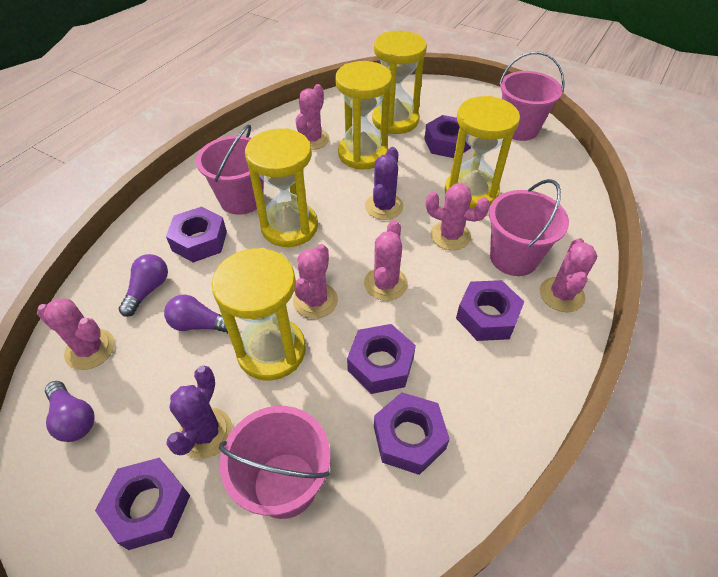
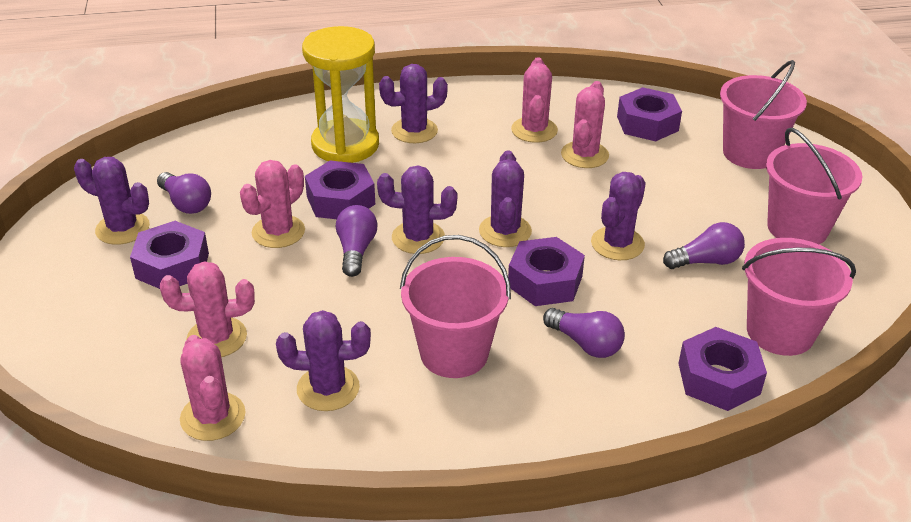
pink cactus: [37,298,115,370] [293,244,338,319] [296,84,330,150] [364,220,408,301] [426,183,490,250] [540,238,597,312] = 6 -> [160,261,255,357] [180,335,245,441] [240,160,305,248] [511,57,558,143] [561,81,609,168] = 5
purple cactus: [166,366,232,459] [365,147,404,220] = 2 -> [74,157,150,245] [276,310,371,411] [377,165,457,254] [379,64,448,143] [479,150,532,247] [591,172,646,260] = 6
purple light bulb: [45,381,95,442] [118,254,168,317] [164,295,228,333] = 3 -> [157,172,211,214] [336,205,377,277] [543,308,625,358] [663,222,745,269] = 4
purple nut: [95,458,190,550] [166,207,227,262] [347,324,416,394] [374,392,450,475] [424,115,471,158] [456,280,524,341] = 6 -> [130,221,209,289] [305,161,375,219] [508,237,585,306] [617,87,682,141] [678,327,767,411] = 5
yellow hourglass: [211,248,306,381] [245,128,318,247] [335,61,392,170] [372,31,427,134] [445,96,520,209] = 5 -> [302,26,379,163] = 1

